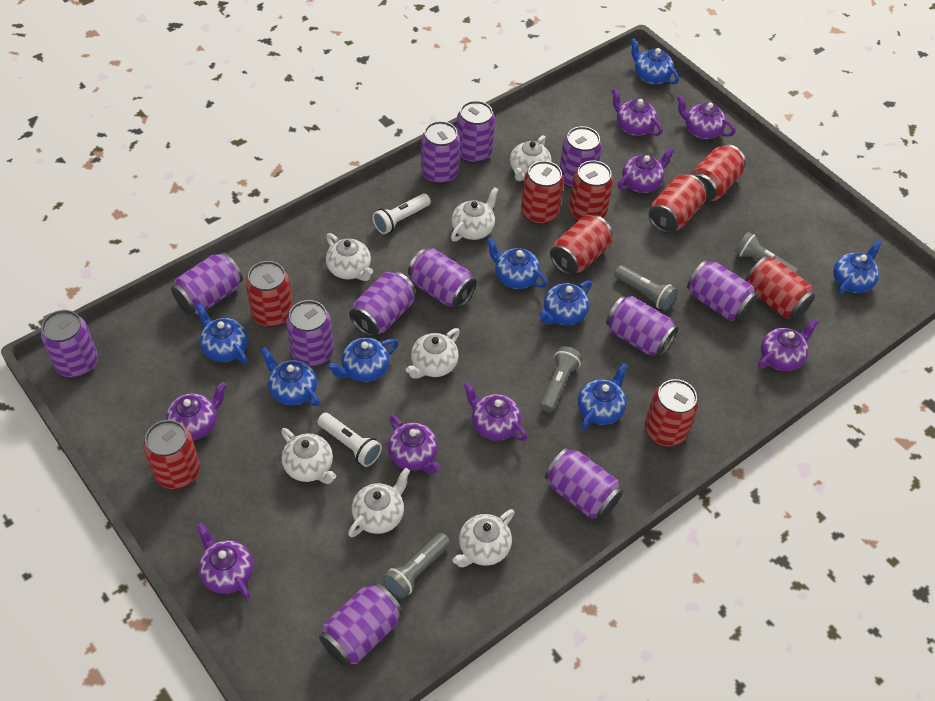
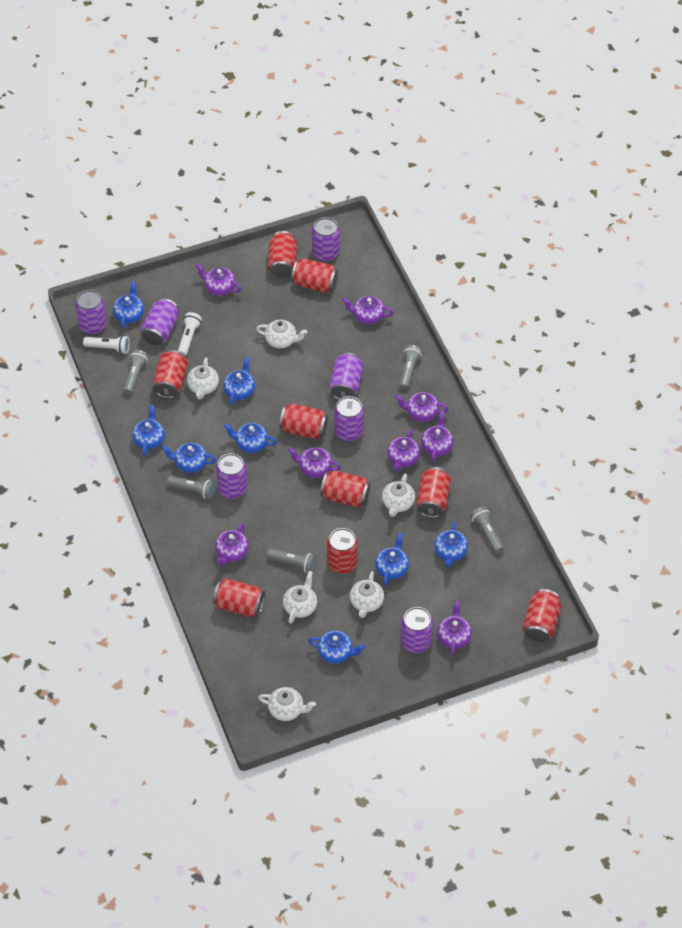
grey flashlight: [383,533,450,599] [540,346,582,412] [614,265,677,311] [735,232,798,273] = 4 -> [123,350,149,394] [167,476,215,499] [267,548,316,573] [399,345,422,389] [470,507,504,553] = 5
purple can: [41,310,98,378] [171,252,243,315] [286,300,334,367] [319,582,402,666] [349,271,415,337] [408,248,477,309] [421,121,460,184] [456,101,495,163] [545,448,623,520] [560,126,602,188] [606,296,678,357] [687,260,758,321] = 12 -> [75,290,107,334] [140,298,179,345] [216,453,248,499] [312,217,340,262] [330,353,363,400] [334,396,364,441] [400,607,433,653] = 7
white teapot: [281,428,336,484] [326,233,373,281] [348,468,410,537] [406,328,460,379] [451,187,499,241] [452,509,515,567] [510,135,551,181] = 7 -> [187,358,219,399] [256,320,307,348] [258,687,316,721] [283,571,317,624] [350,571,384,618] [382,473,415,517] = 6

